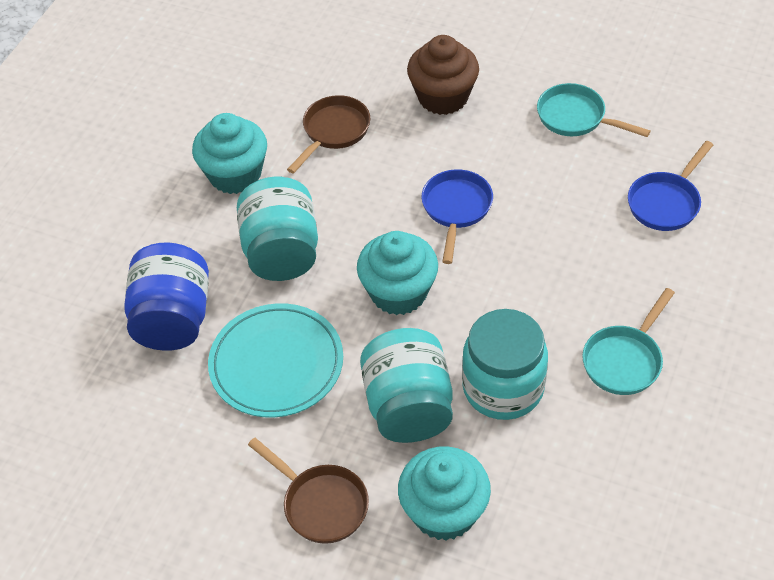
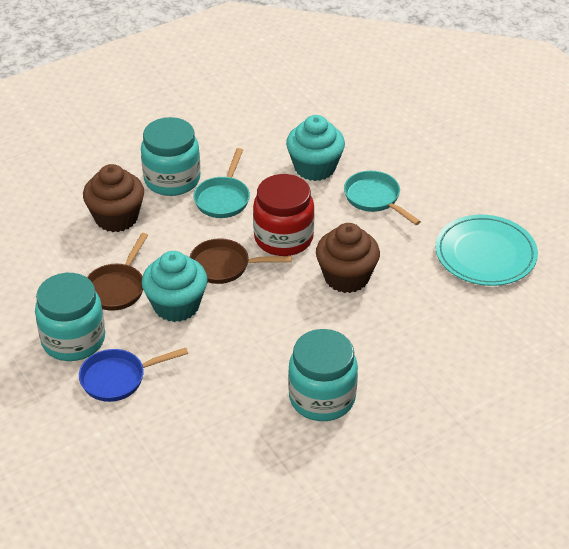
blue jar: [124,242,209,351] = 1 -> none = 0
blue pan: [421,169,493,264] [628,141,713,231] = 2 -> [79,348,188,402] = 1
brown cupcake: [407,35,479,115] = 1 -> [83,164,144,232] [316,223,380,293] = 2
red jar: none = 0 -> [253,174,315,256] = 1
turquoise cupcake: [192,113,267,194] [357,231,438,315] [398,447,491,541] = 3 -> [142,251,208,322] [286,115,345,181] = 2

